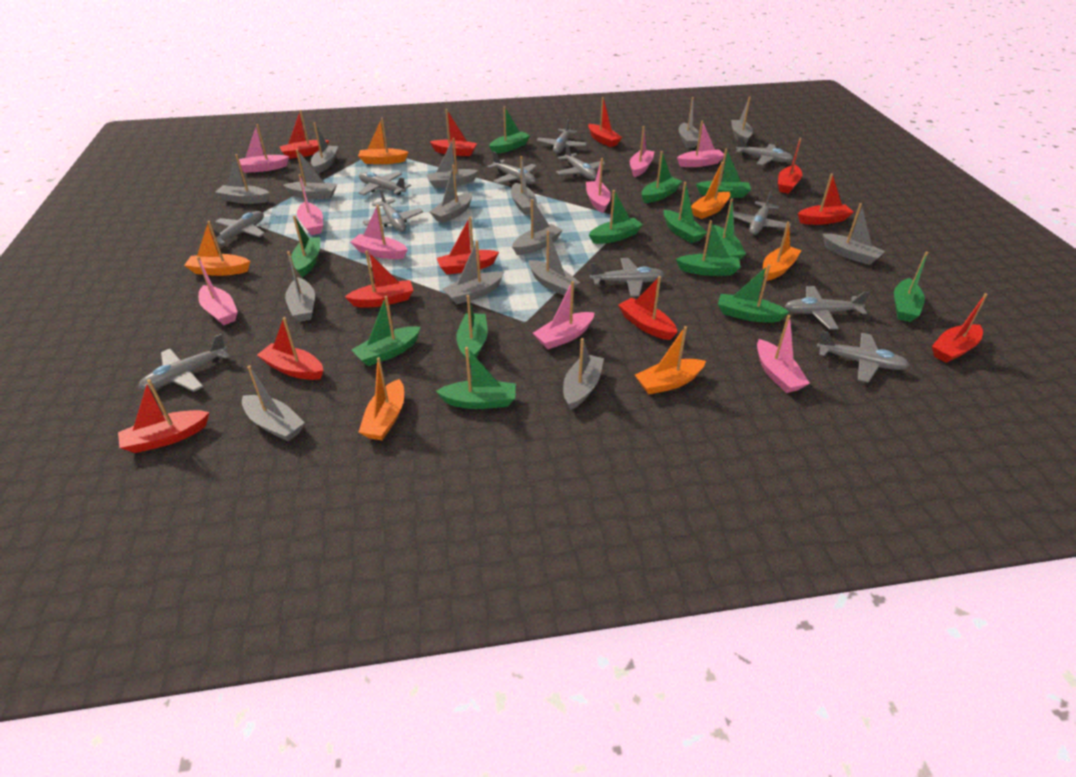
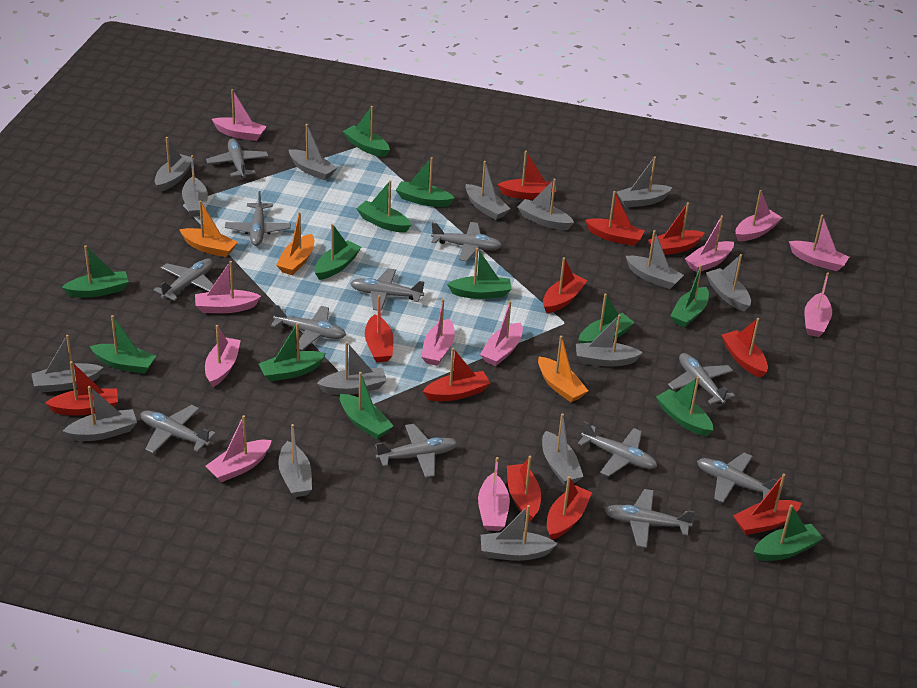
orange boat: [184,221,250,276] [358,118,409,164] [359,357,404,440] [635,326,706,395] [691,162,730,219] [763,221,801,281] = 6 -> [179,200,238,257] [276,212,314,275] [538,336,588,402] = 3
pink boat: [197,256,238,325] [237,124,289,173] [297,174,323,235] [351,205,408,259] [533,281,595,349] [586,158,611,213] [630,126,655,177] [677,121,724,167] [757,315,810,393] = 9 -> [195,261,261,313] [205,325,241,387] [206,415,272,482] [212,89,267,141] [421,299,455,366] [478,457,510,531] [480,301,523,366] [685,215,734,272] [736,190,782,241] [789,215,849,271] [804,272,832,337] = 11

